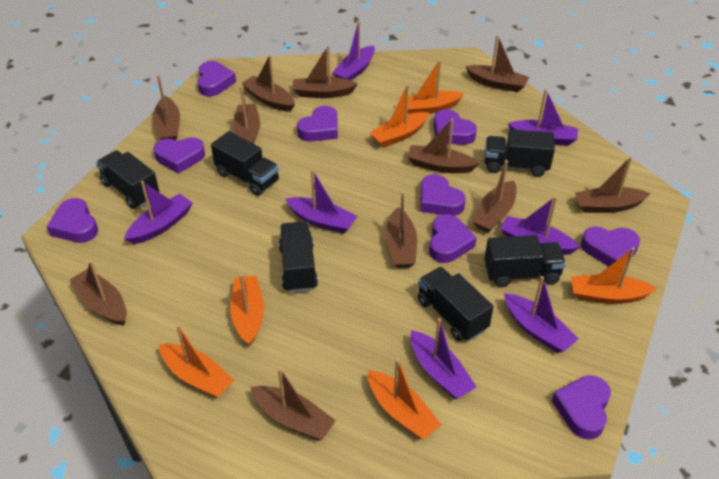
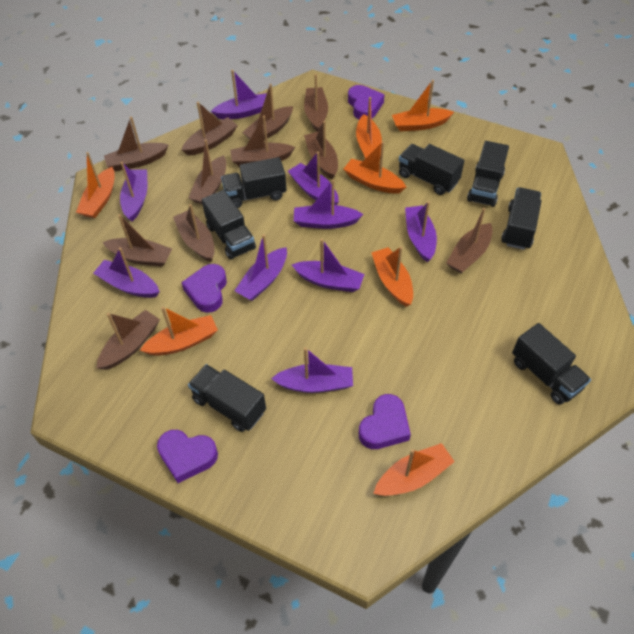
black truck: [96,150,159,209] [211,131,279,196] [279,221,318,293] [418,267,494,341] [484,235,566,287] [485,129,555,177] = 6 -> [188,364,266,432] [202,190,256,260] [221,157,286,208] [399,144,464,195] [467,141,509,207] [501,187,541,250] [512,323,591,405] = 7
orange boat: [159,324,234,398] [230,274,264,346] [368,358,442,440] [370,84,429,148] [399,60,464,114] [571,247,657,304] = 6 -> [76,152,115,218] [140,307,218,356] [344,141,406,194] [356,97,382,159] [371,247,413,307] [373,443,455,496] [392,80,454,131] = 7
purple boat: [124,181,193,244] [285,169,357,234] [332,20,375,80] [410,318,477,399] [501,196,580,255] [504,276,578,353] [508,89,578,146] = 7 -> [93,248,160,298] [120,162,147,221] [211,70,267,119] [234,234,287,301] [271,348,353,393] [288,152,339,205] [292,239,365,292] [294,180,363,229] [405,201,437,262] = 9
purple heart: [47,198,98,243] [153,137,205,174] [197,61,236,97] [297,106,338,142] [420,174,466,216] [429,214,477,263] [434,109,477,145] [552,375,611,440] [581,227,640,267] = 9 -> [157,430,218,483] [181,264,227,313] [348,85,385,119] [359,394,411,449] = 4

